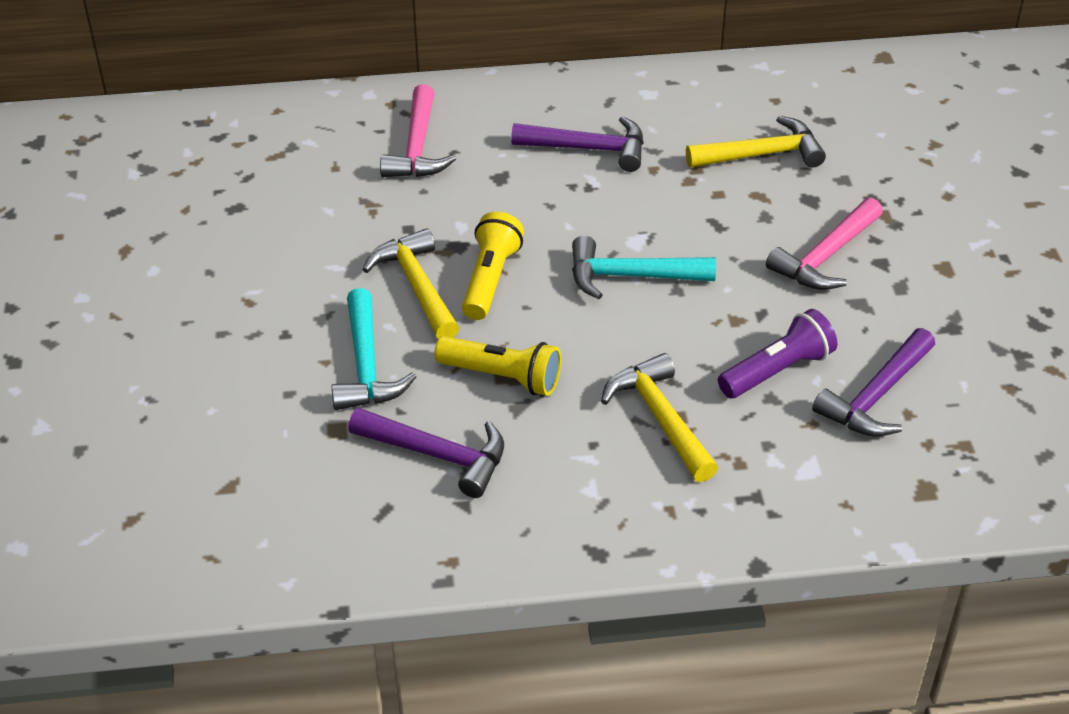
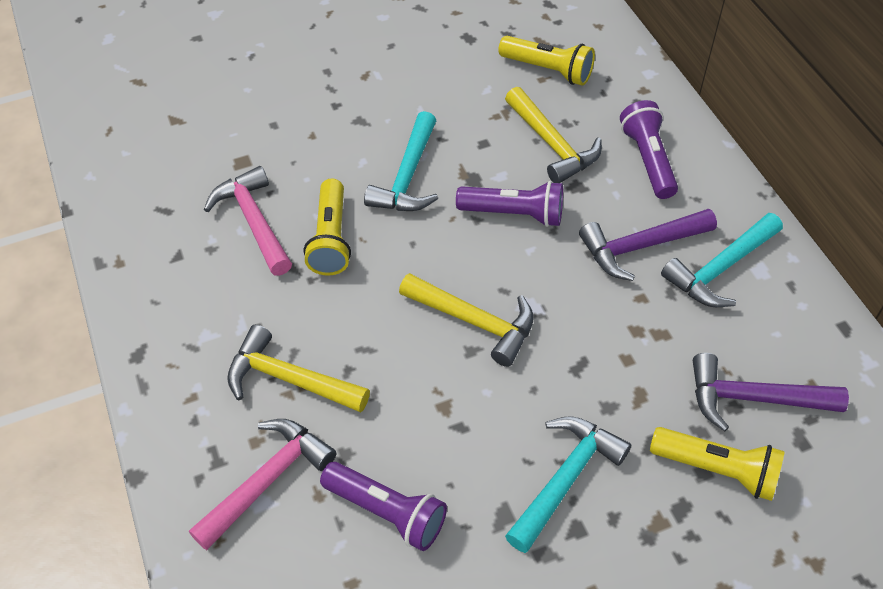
purple flashlight: [718,309,837,398] = 1 -> [320,462,447,551] [456,181,563,227] [620,100,678,199] = 3
purple hammer: [348,408,504,498] [511,116,644,172] [812,328,935,437] = 3 -> [579,209,717,281] [693,353,849,431] = 2
turquoise hammer: [332,288,417,410] [572,236,716,299] = 2 -> [364,111,438,211] [505,416,631,553] [661,213,783,307] = 3
yellow flashlight: [434,336,561,396] [462,212,524,320] = 2 -> [304,179,351,276] [498,36,595,86] [650,427,785,501] = 3

